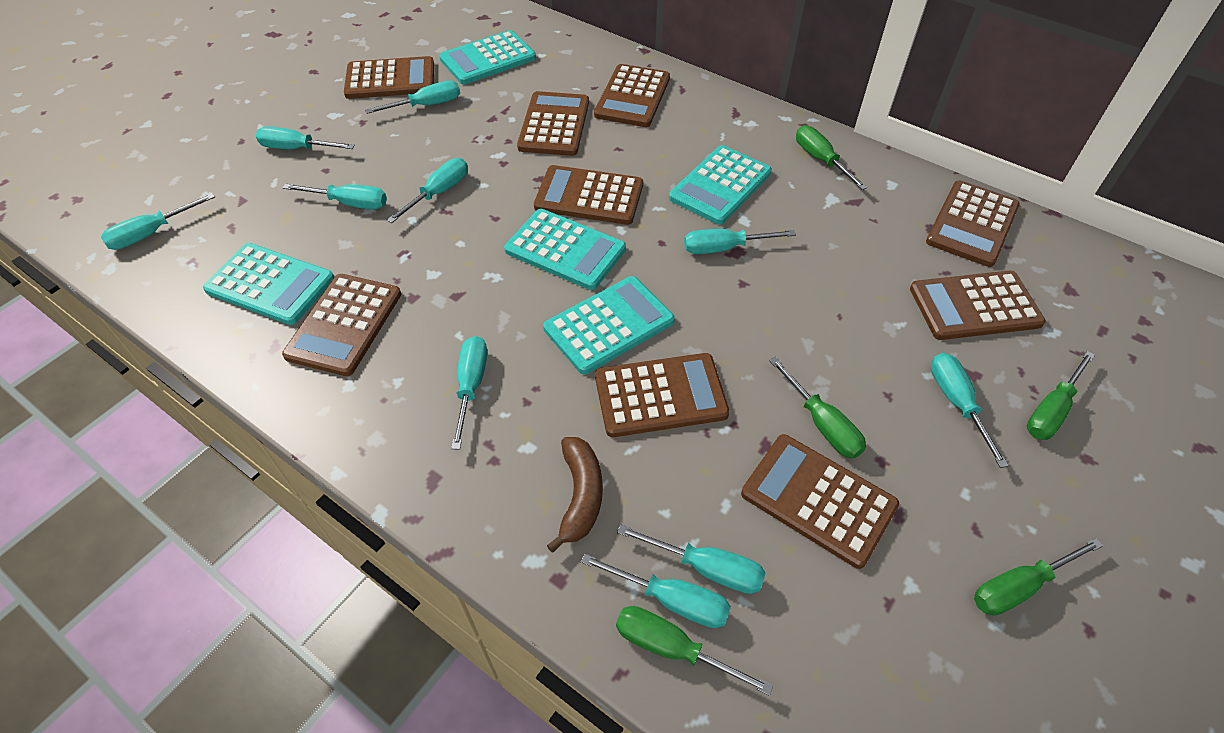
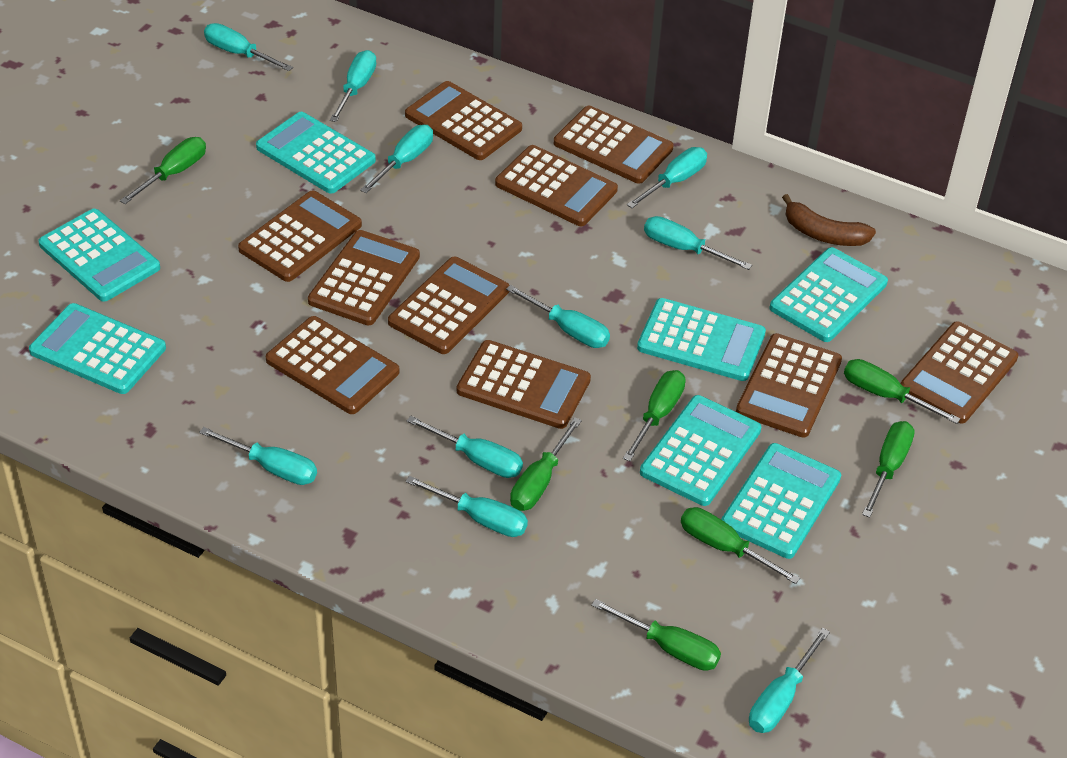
brown calculator: [282,274,401,376] [344,56,434,99] [517,91,589,156] [534,165,643,225] [594,64,670,127] [595,353,730,437] [741,434,899,569] [910,271,1046,340] [926,181,1020,267] = 9 -> [238,190,362,282] [266,316,399,414] [308,230,420,326] [388,257,509,354] [405,81,522,160] [457,340,591,429] [495,145,618,226] [554,106,674,184] [736,333,842,438] [900,321,1019,424] = 10
green screwdriver: [616,606,773,696] [769,357,866,458] [796,125,868,190] [974,538,1103,616] [1027,351,1095,440] = 5 -> [120,137,206,204] [510,417,582,511] [591,599,721,671] [623,370,686,461] [681,507,800,584] [844,359,960,424] [862,421,915,518] = 7
turquoise calculator: [203,243,334,325] [439,30,536,84] [504,209,626,290] [543,276,675,374] [669,145,772,225] = 5 -> [29,303,166,394] [38,209,160,302] [256,112,376,193] [637,298,766,381] [640,395,761,506] [721,443,841,559] [770,247,888,342] = 7

